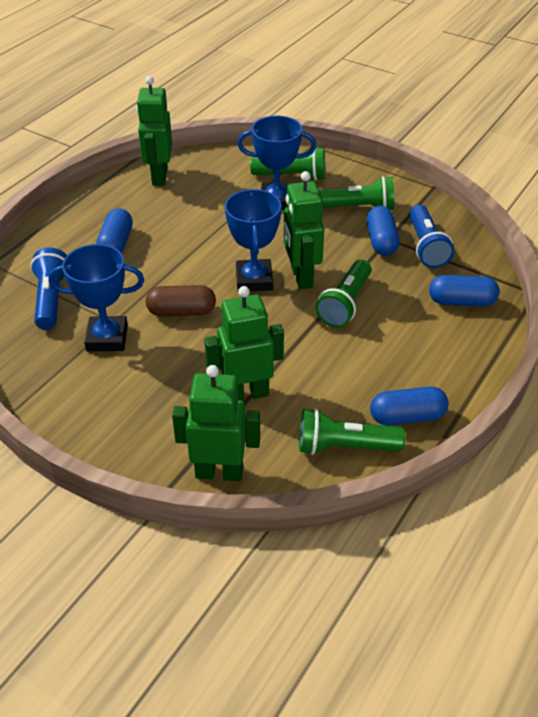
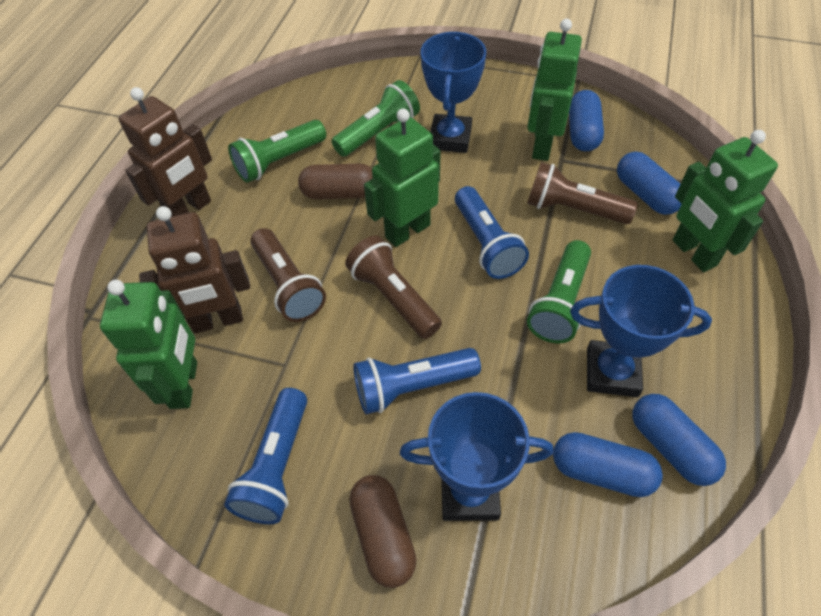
blue flashlight: [30,247,67,330] [409,205,454,268] = 2 -> [224,388,307,524] [353,348,481,414] [455,186,529,279] = 3
brown capsule: [146,285,216,316] = 1 -> [298,164,373,199] [349,475,417,588] = 2
brown flashlight: none = 0 -> [250,228,326,322] [345,236,442,339] [527,162,638,224] = 3
brown robot: none = 0 -> [118,87,212,217] [139,206,250,333] = 2
green flashlight: [250,148,325,181] [299,408,405,455] [316,260,372,327] [319,176,394,210] = 4 -> [228,120,326,183] [332,80,420,157] [527,240,591,343] = 3

